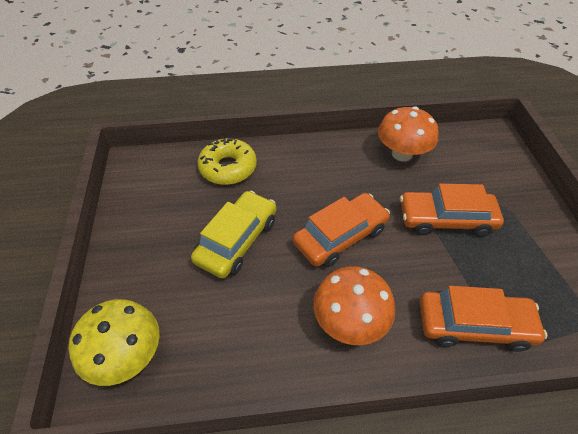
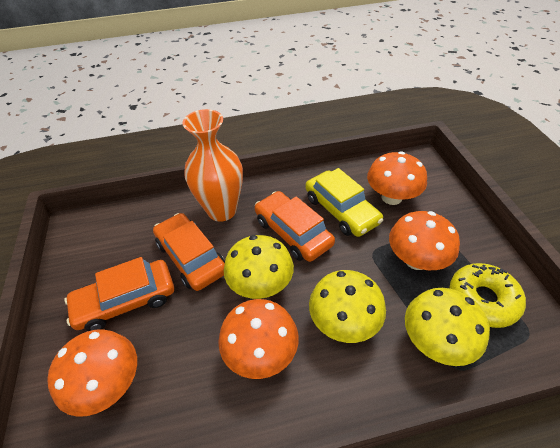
orange mushroom: [313,266,395,345] [378,106,438,162] = 2 -> [47,329,137,417] [218,299,299,379] [367,151,427,205] [389,211,460,270] = 4
orange vase: none = 0 -> [183,109,243,222] = 1
yellow mushroom: [69,299,160,386] = 1 -> [224,235,294,299] [309,270,386,343] [405,288,490,366] = 3

